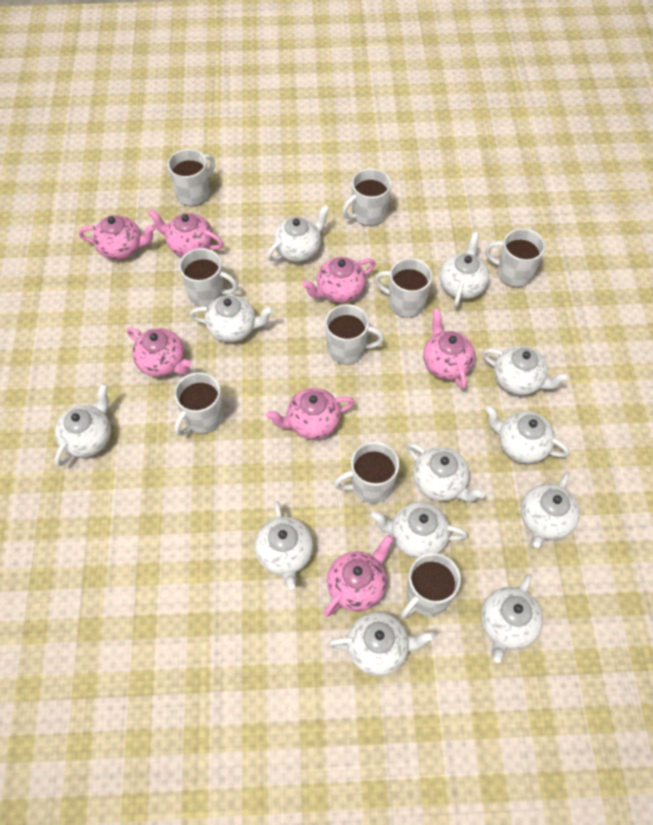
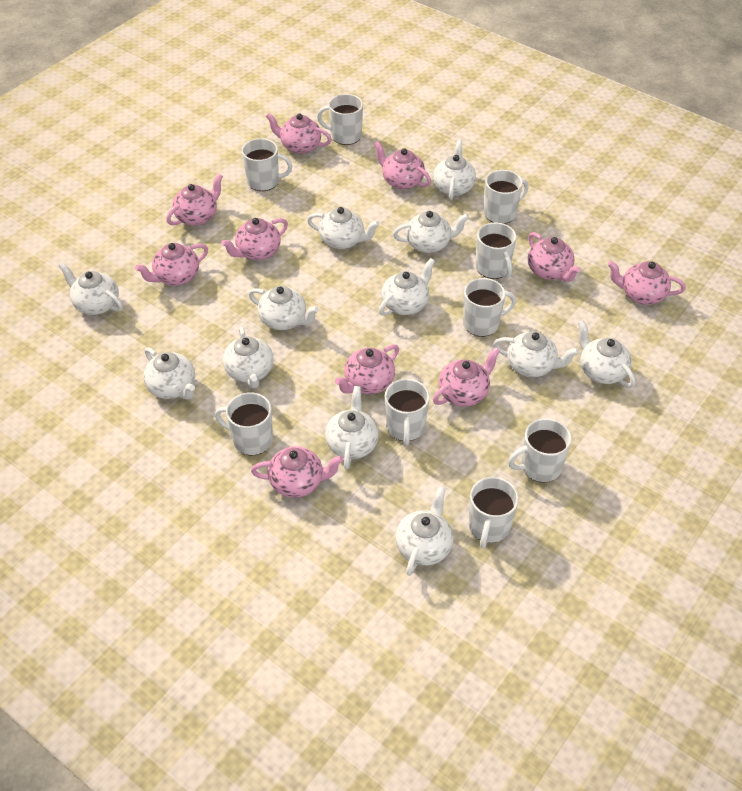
pink teapot: [79,215,156,260] [127,327,192,377] [148,209,223,257] [266,388,355,439] [302,257,375,303] [324,535,394,617] [423,308,475,389] = 7 -> [135,243,208,286] [166,174,223,226] [221,218,288,260] [251,446,344,498] [266,113,332,154] [335,344,399,394] [374,141,431,190] [433,347,500,407] [528,232,581,282] [608,261,686,305] = 10

